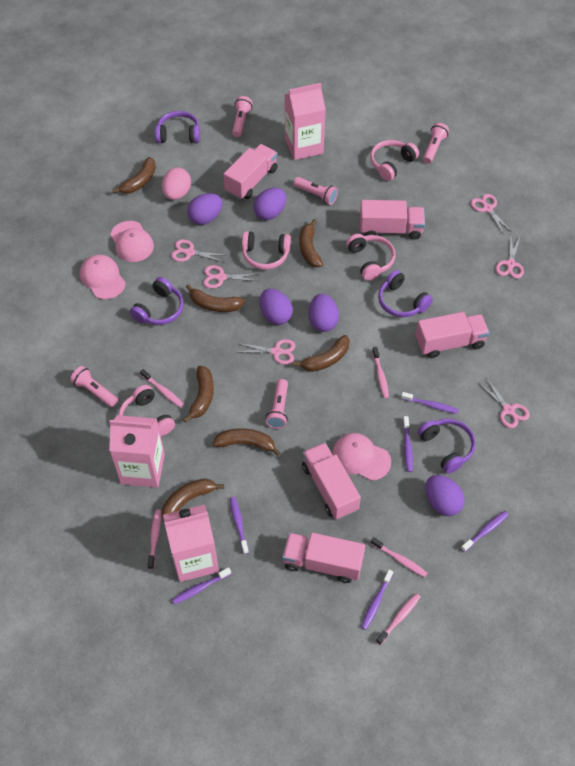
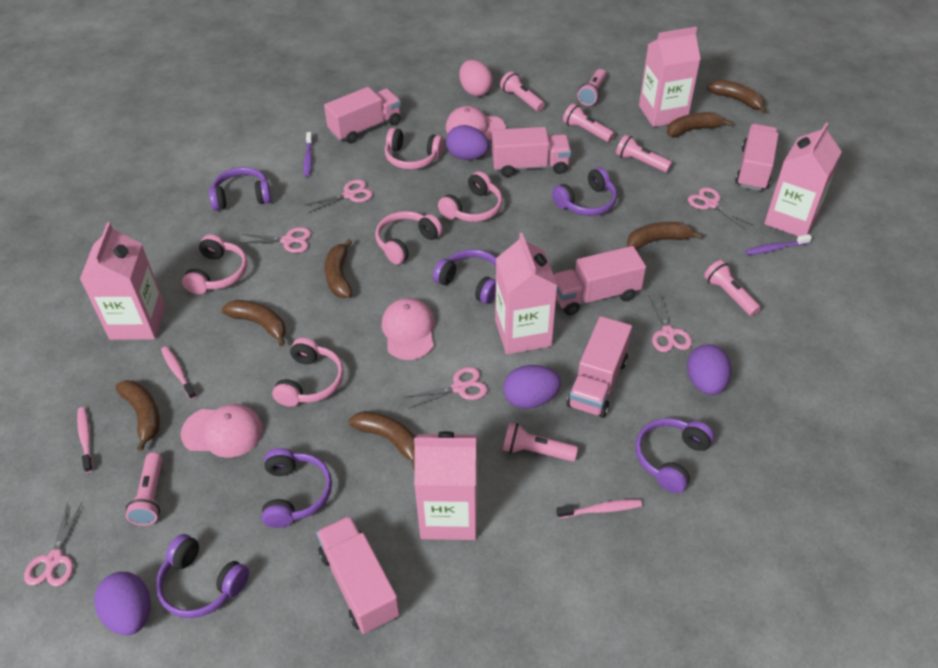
pink carton: [109,415,165,488] [163,504,219,582] [285,83,326,160] = 3 -> [80,222,165,340] [414,431,477,540] [495,233,558,354] [639,27,701,127] [764,122,842,236] = 5
pink flashlight: [70,366,118,407] [232,96,252,137] [266,379,288,429] [294,177,338,205] [423,123,449,164] = 5 -> [126,452,163,526] [500,71,545,111] [503,422,578,462] [563,103,615,142] [577,69,606,106] [616,135,672,173] [704,260,761,316] = 7
pink headphones: [119,385,175,436] [242,231,291,270] [346,234,395,280] [370,140,419,181] = 4 -> [182,235,248,294] [272,338,344,407] [375,211,443,265] [385,128,444,170] [438,171,503,222] = 5
pink toothbrush: [140,369,184,408] [148,510,161,569] [371,537,427,577] [372,347,389,398] [376,593,421,645] = 5 -> [77,407,93,473] [161,346,197,400] [556,499,642,518] = 3
pink truck: [223,144,278,200] [282,533,365,583] [302,442,361,519] [360,200,425,240] [415,312,489,358] = 5 -> [316,516,400,634] [324,87,401,144] [492,127,571,177] [553,246,646,315] [567,316,632,418] [735,124,779,191] = 6
purple egg: [187,193,222,225] [253,188,286,220] [260,289,293,325] [308,294,339,332] [425,475,465,516] = 5 -> [94,572,151,635] [446,125,489,160] [503,365,561,409] [687,344,731,395] = 4
purple headphones: [130,277,184,325] [155,111,200,143] [378,270,433,317] [417,418,476,474] = 4 -> [156,534,249,618] [209,167,271,211] [262,448,332,528] [433,249,496,304] [552,167,617,216] [635,418,714,493] = 6
purple toothbrush: [172,567,231,605] [230,497,249,554] [361,570,393,630] [401,392,459,414] [403,416,413,472] [461,511,508,552] = 6 -> [303,132,313,177] [745,234,812,255] = 2

